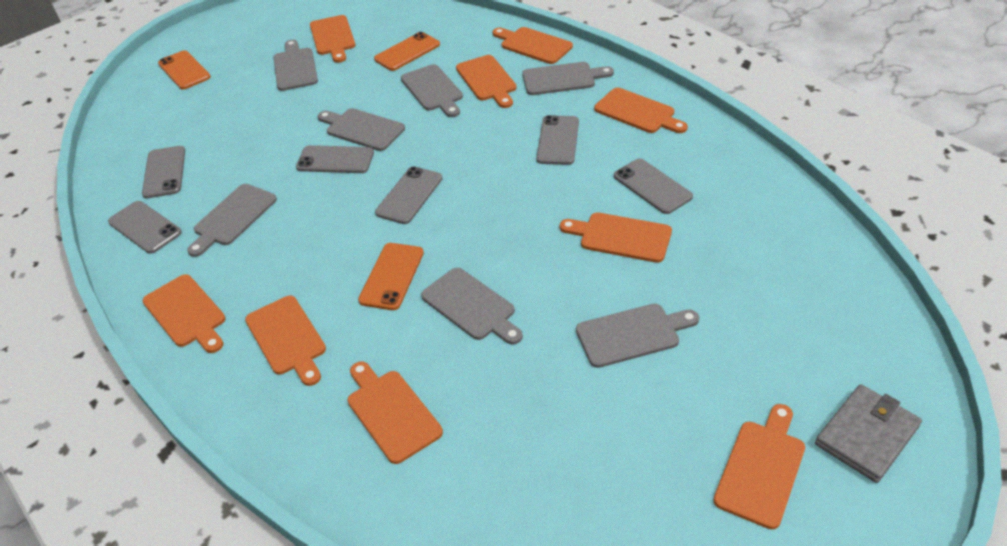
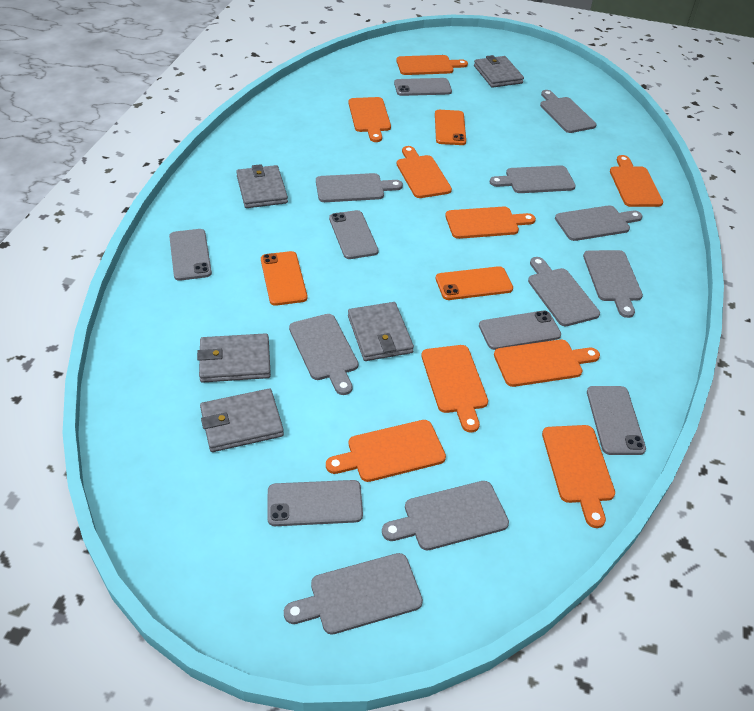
grey cutting board: [187,184,277,257] [273,40,318,91] [318,108,405,151] [401,64,463,117] [421,268,523,345] [522,62,614,95] [576,304,700,368] = 7 -> [284,553,423,635] [289,314,358,395] [316,173,403,202] [382,481,509,551] [490,165,576,193] [528,257,600,326] [540,90,596,133] [555,205,642,241] [583,250,643,318] = 9
grey wallet: [815,384,922,483] = 1 -> [197,333,271,383] [200,389,284,452] [236,164,288,208] [348,302,414,361] [474,55,524,88] = 5

